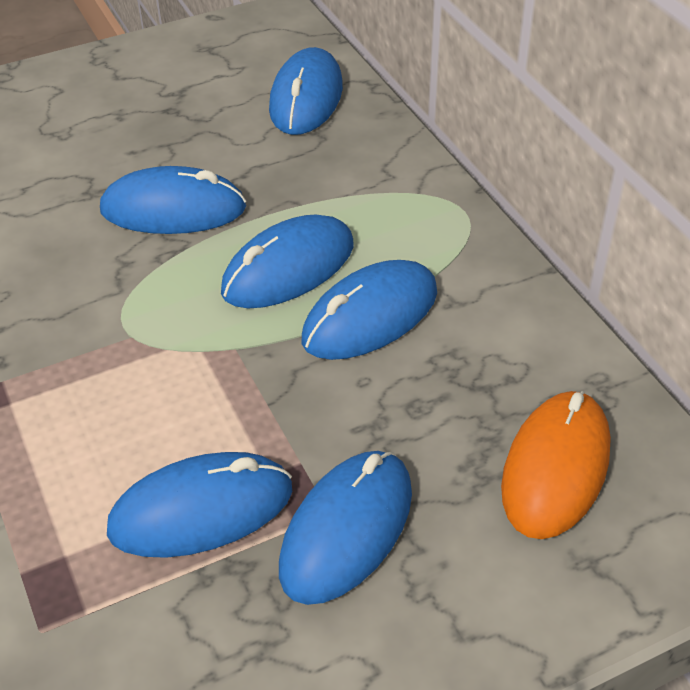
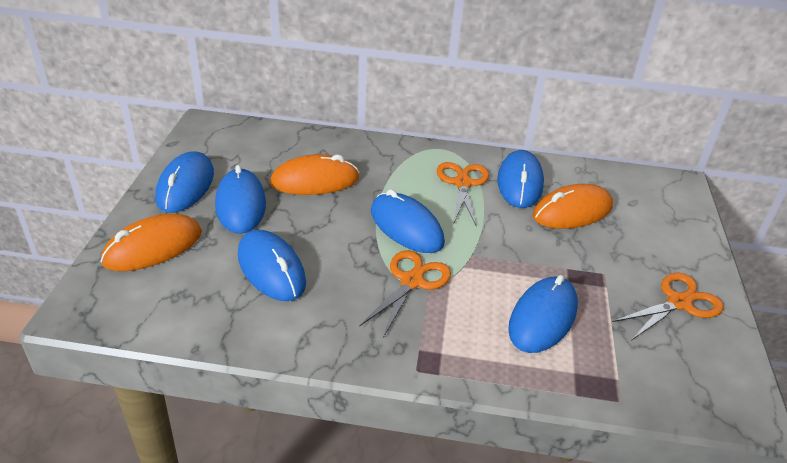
orange mouse: [501,391,611,539] = 1 -> [100,214,202,271] [270,154,360,195] [533,184,613,229] = 3
orange scissors: none = 0 -> [359,250,451,338] [437,162,489,225] [612,273,724,341] = 3

